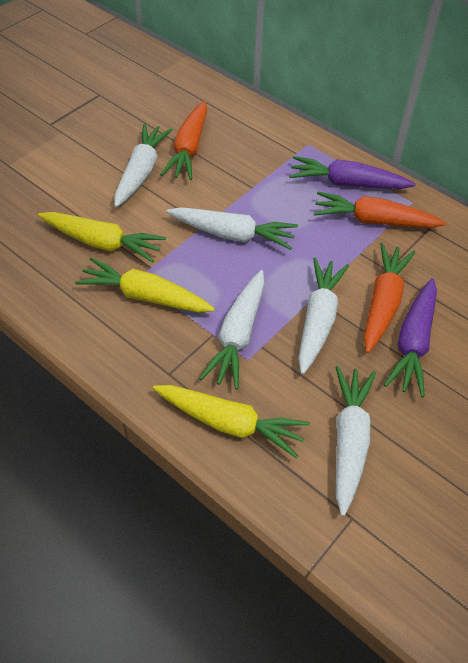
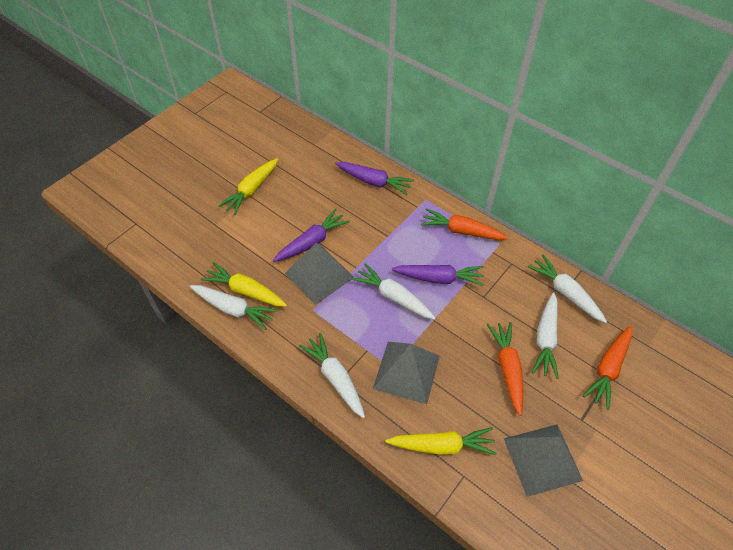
grey pyramid: none = 0 -> [285,243,355,305] [373,342,440,404] [504,424,583,497] = 3
purple carrot: [289,156,416,189] [384,278,437,397] = 2 -> [273,209,350,262] [335,162,414,195] [392,265,484,286] = 3

